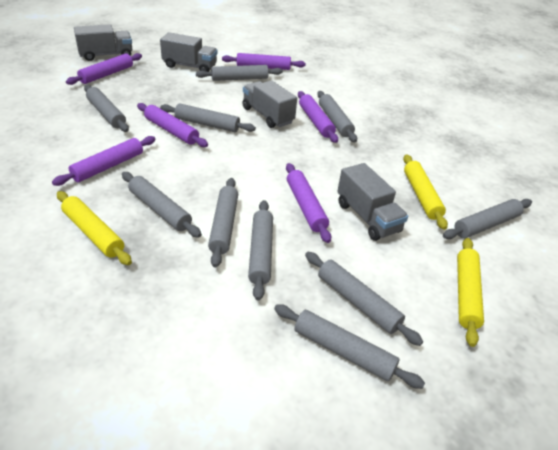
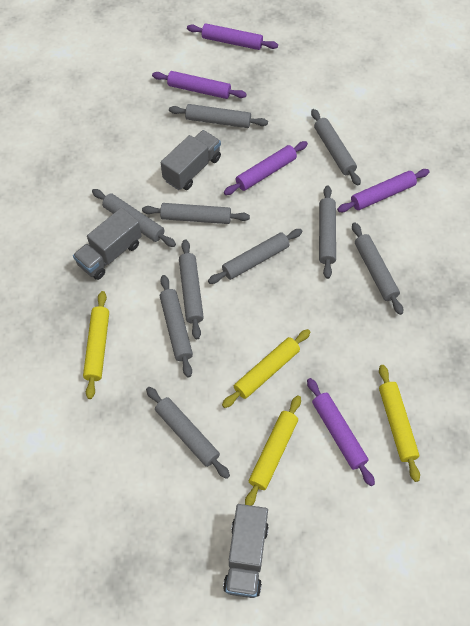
grey truck: [74,24,132,61] [160,32,217,72] [242,80,297,128] [337,163,408,241] = 4 -> [73,208,142,280] [161,130,221,190] [223,504,269,598] = 3
purple rolling pin: [52,136,155,186] [66,53,142,85] [137,103,208,147] [222,53,306,70] [286,163,331,243] [298,91,338,143] = 6 -> [152,71,247,99] [187,23,278,50] [224,141,308,195] [307,378,375,486] [337,169,430,212] = 5
yellow rolling pin: [57,191,132,265] [403,154,448,230] [457,238,484,347] = 3 -> [83,291,109,399] [222,329,310,408] [245,395,301,506] [379,365,420,482] = 4

